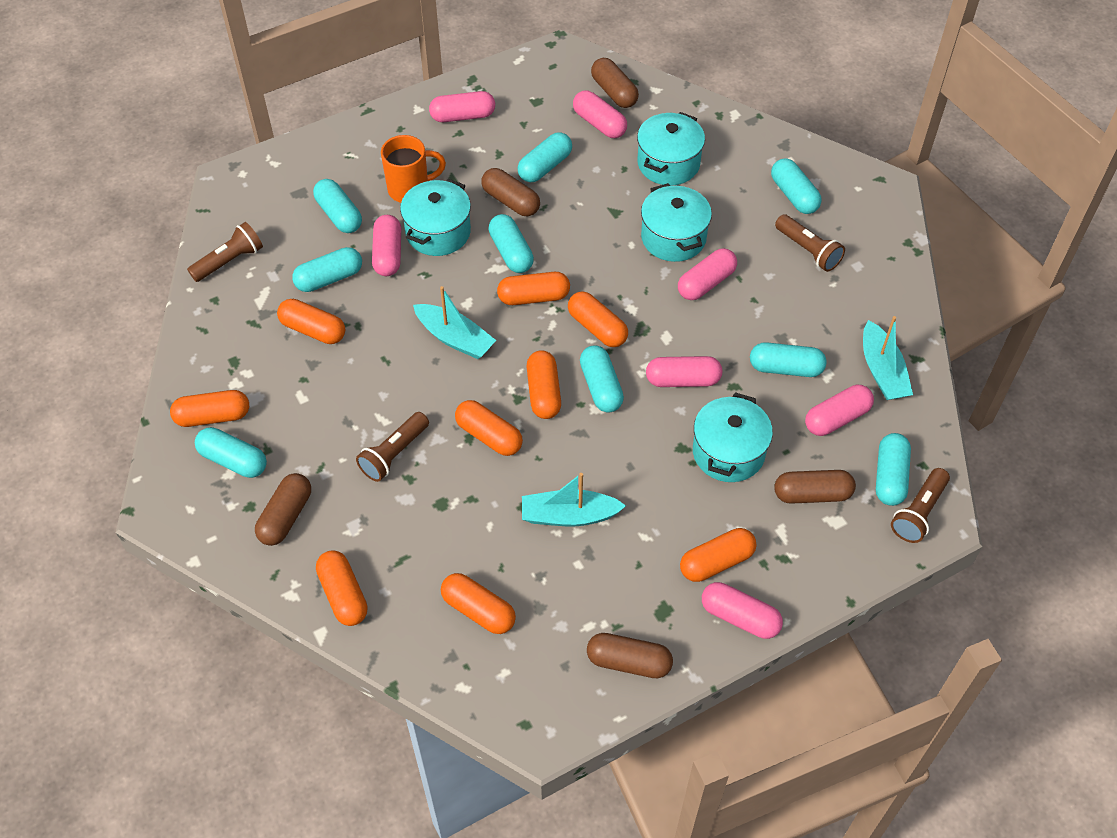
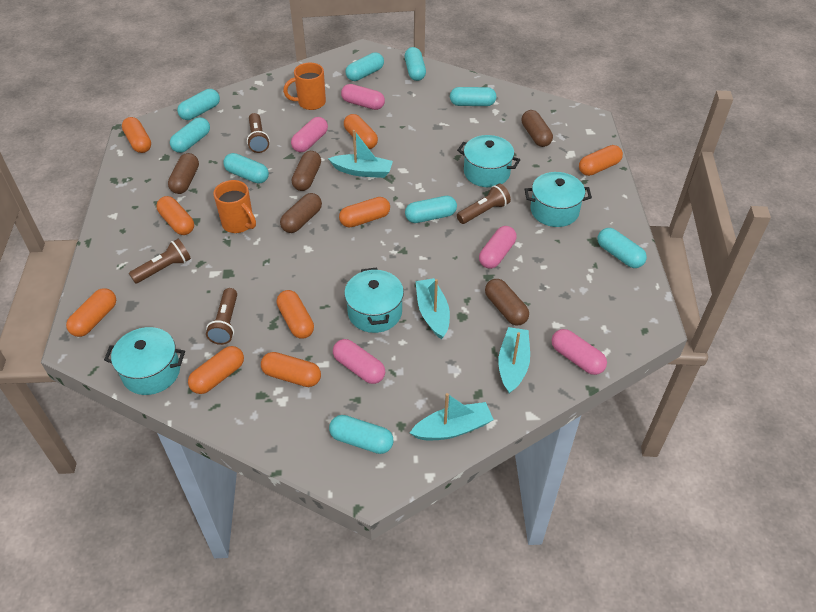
orange mug: [381,135,446,203] = 1 -> [213,180,256,233] [283,63,326,110] = 2
pink capsule: [372,215,401,276] [429,91,495,122] [573,90,627,138] [646,356,722,387] [678,248,737,300] [702,582,783,639] [805,385,874,436] = 7 -> [291,117,328,152] [333,339,385,384] [341,84,385,110] [479,226,517,269] [552,329,607,375] = 5
turquoise boat: [413,286,496,359] [522,473,626,526] [863,316,913,400] = 3 -> [328,130,393,178] [410,393,494,440] [415,278,450,339] [498,327,530,394] = 4

